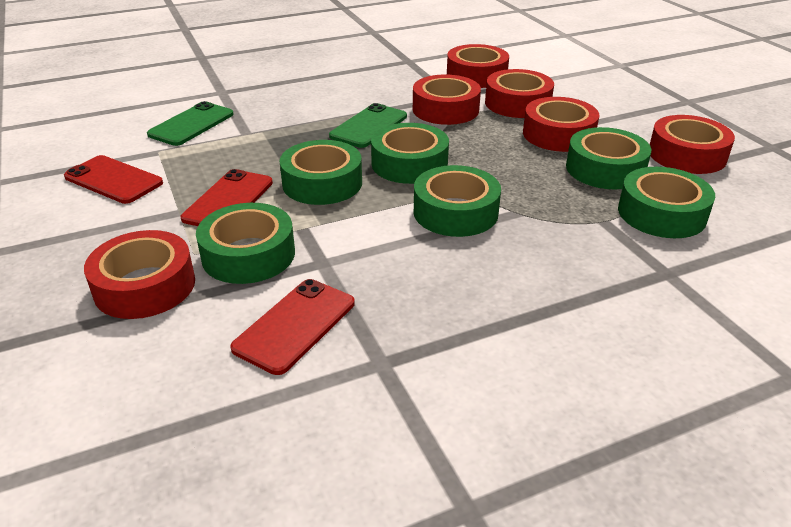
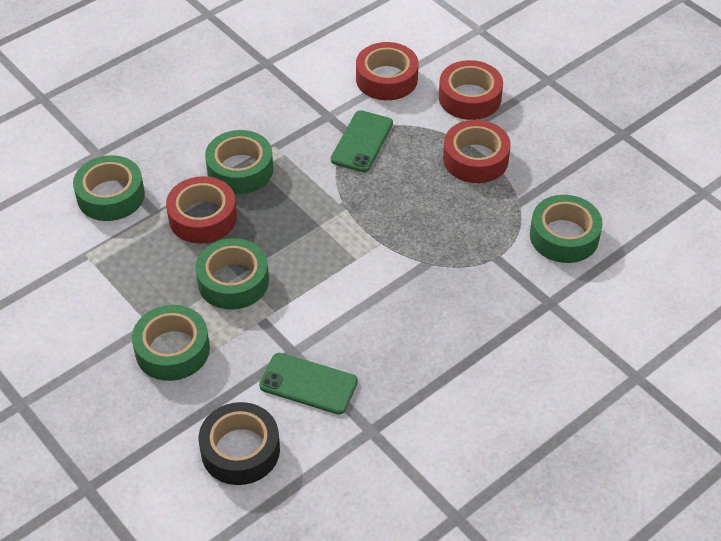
black tape: none = 0 -> [199,402,280,485] = 1
green tape: [196,203,295,284] [280,140,362,205] [371,123,449,184] [414,165,501,237] [566,127,651,190] [618,167,715,238] = 6 -> [73,155,145,221] [132,305,210,381] [195,238,269,310] [205,130,273,194] [530,195,603,263] = 5
red phone: [64,155,163,204] [181,169,273,226] [230,279,355,375] = 3 -> none = 0
red tape: [84,230,195,319] [413,74,481,125] [447,44,509,88] [485,69,554,118] [523,97,599,152] [650,115,735,174] = 6 -> [166,176,237,244] [356,42,419,100] [439,60,503,120] [443,120,511,183] = 4

